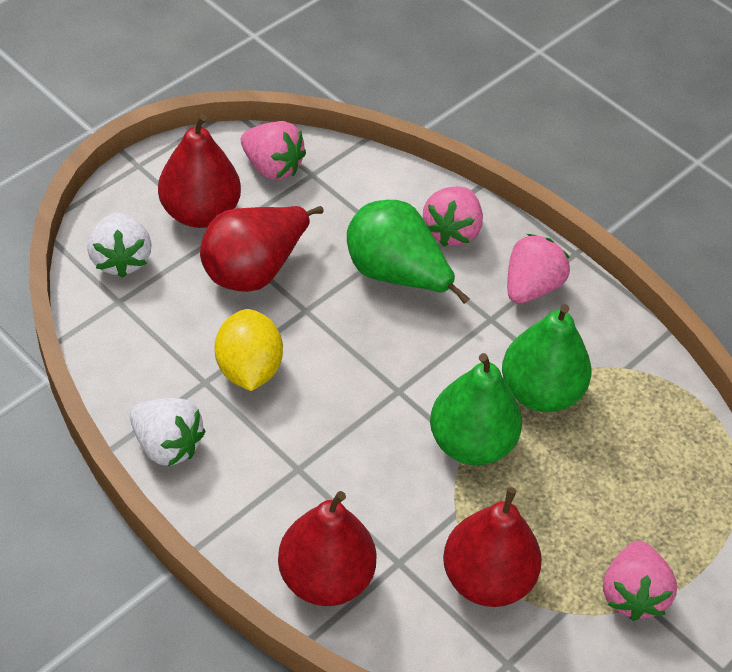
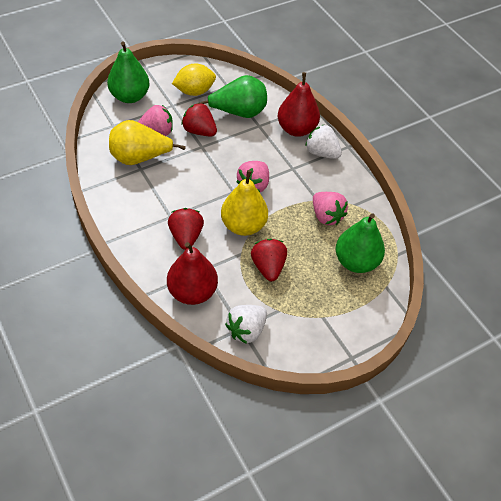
pink strawberry: [241,121,306,180] [423,186,483,247] [507,234,570,304] [603,541,677,621] = 4 -> [138,105,173,136] [236,161,269,192] [313,192,348,225] = 3
red pear: [158,114,241,228] [200,206,324,292] [278,491,377,606] [443,487,542,607] = 4 -> [167,242,218,305] [278,72,320,137] = 2
red strawberry: none = 0 -> [168,208,204,250] [181,103,217,136] [251,239,287,281] = 3
yellow pear: none = 0 -> [109,120,186,165] [221,170,268,236] = 2

